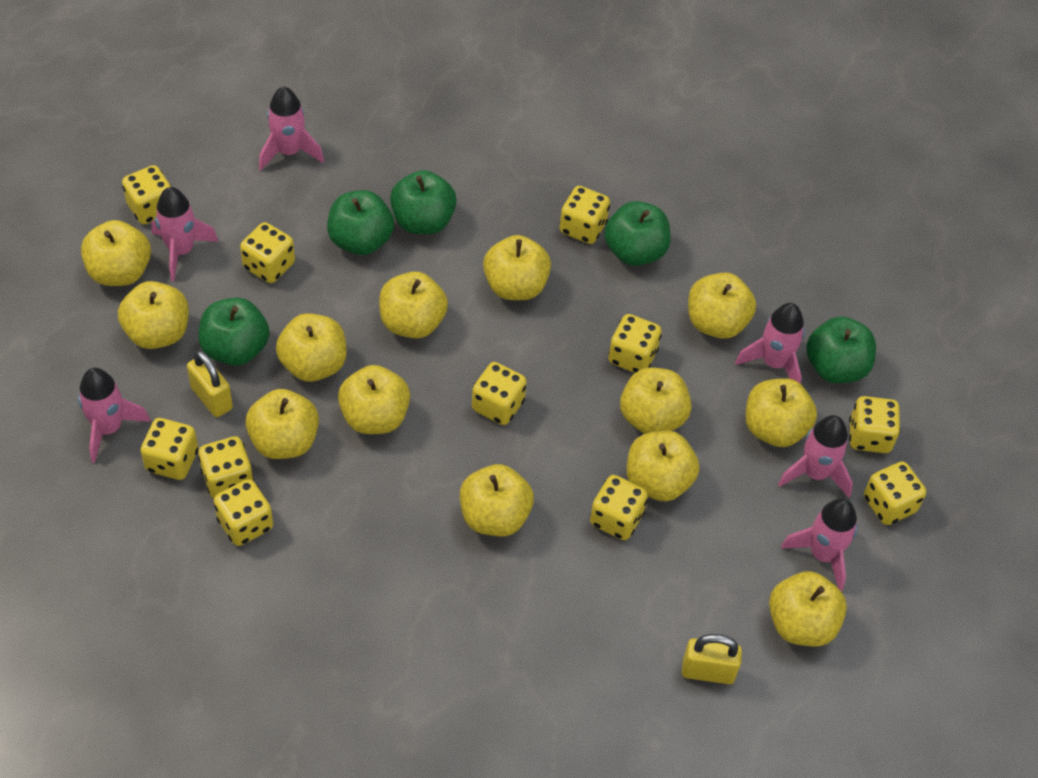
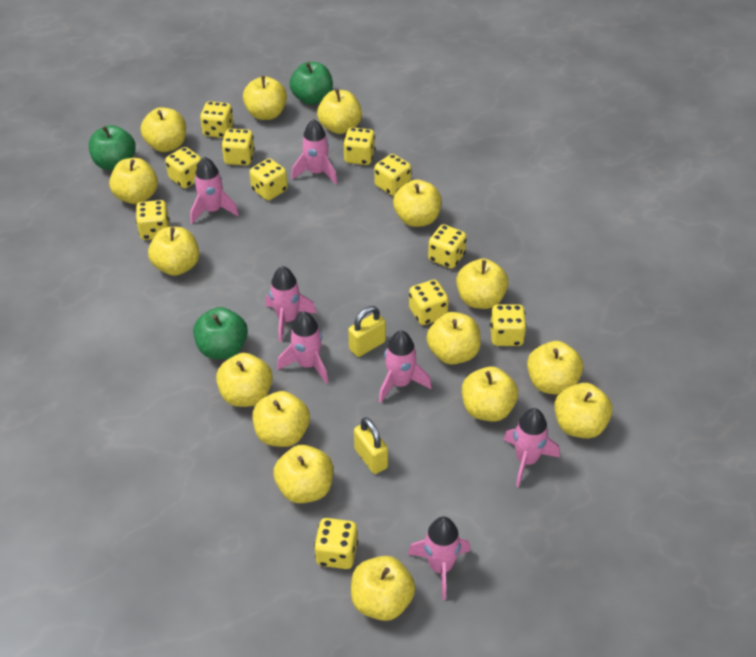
green apple: [198,298,269,366] [327,190,394,255] [390,170,457,234] [604,201,671,266] [806,316,876,383] = 5 -> [89,125,136,170] [193,307,248,359] [290,62,333,105] = 3
pink rocket: [78,368,151,463] [151,187,219,281] [259,86,324,170] [735,303,805,384] [778,415,853,498] [781,498,857,591] = 6 -> [190,157,239,224] [266,266,316,342] [277,312,328,384] [291,119,338,184] [379,330,432,403] [408,517,470,600] [503,408,560,487] = 7
yellow apple: [81,220,151,286] [118,281,189,349] [245,389,319,459] [276,313,347,382] [338,365,410,434] [379,272,448,338] [460,464,534,536] [483,235,551,300] [620,368,692,434] [627,431,699,501] [688,272,756,339] [746,378,817,447] [769,571,847,647] = 13 -> [109,158,158,204] [140,107,186,152] [148,227,199,276] [216,353,273,407] [243,76,287,120] [253,391,310,447] [273,445,333,503] [317,89,362,134] [351,556,416,621] [393,180,441,227] [426,312,481,364] [456,259,509,309] [462,367,518,422] [527,341,583,394] [554,383,613,438] = 15

